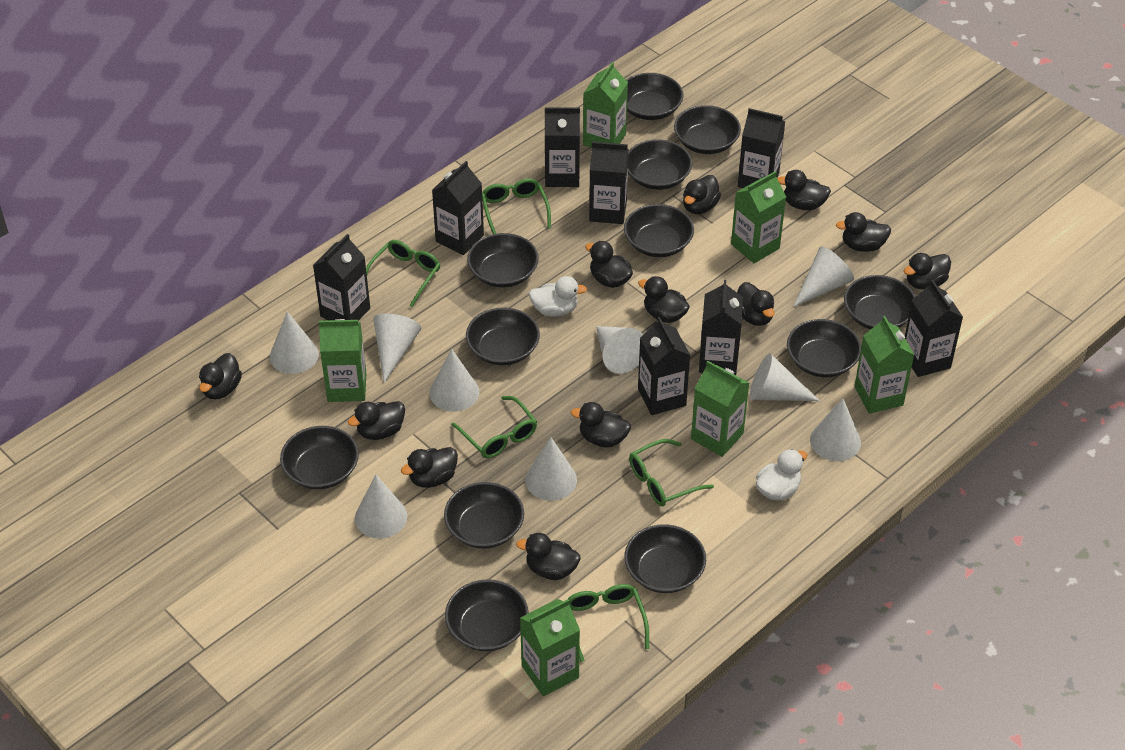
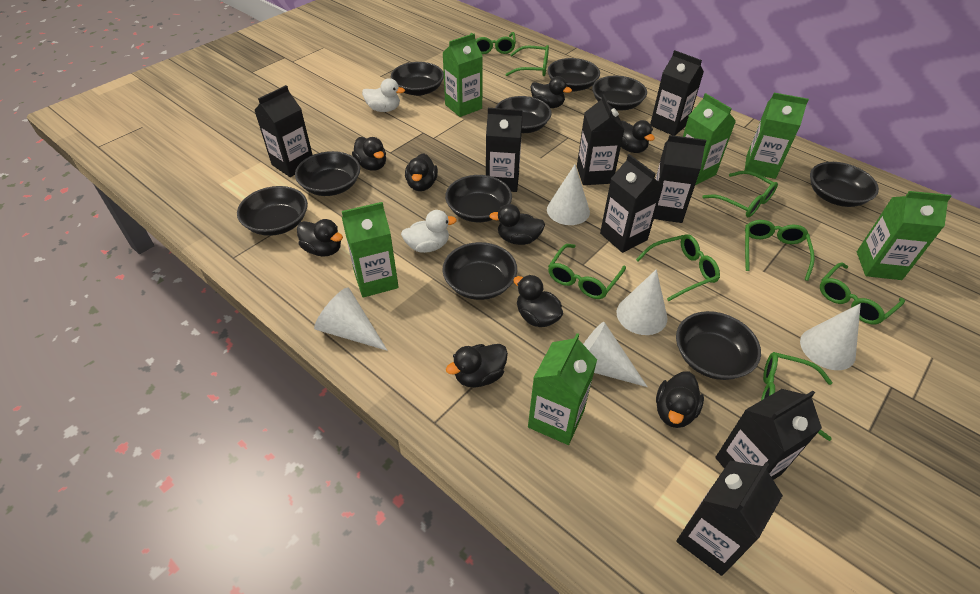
black bowl: [280,426,359,489] [444,482,524,549] [445,579,529,651] [466,308,540,365] [467,233,539,288] [624,204,694,257] [624,524,706,593] [626,73,684,120] [628,139,692,190] [674,105,741,154] [787,319,861,377] [844,275,916,330] = 12 -> [237,186,308,236] [295,151,360,196] [391,62,444,96] [442,242,517,300] [445,175,512,222] [495,96,552,133] [547,58,600,91] [592,76,647,111] [676,311,761,380] [810,162,879,207] = 10
black duck: [199,353,242,399] [348,401,405,440] [401,447,458,488] [516,533,581,580] [571,402,631,447] [585,241,633,288] [638,276,690,323] [683,175,721,214] [737,282,775,326] [777,170,831,210] [836,212,891,252] [904,253,951,290] = 12 -> [297,219,343,257] [352,137,386,171] [405,153,438,191] [446,344,508,387] [489,204,545,245] [513,275,563,327] [530,76,572,108] [621,120,655,153] [656,371,704,428] = 9
green glasses: [366,240,441,307] [451,396,537,458] [482,178,551,234] [568,584,649,662] [629,439,714,506] = 5 -> [471,32,516,54] [505,45,549,76] [548,244,626,299] [636,234,720,302] [702,171,778,217] [745,220,815,281] [761,352,832,441] [820,262,905,325] = 8
white cone: [270,312,319,374] [355,475,407,539] [373,313,421,383] [430,349,479,412] [525,437,577,501] [596,326,643,374] [750,353,820,401] [793,247,854,307] [810,398,861,461] = 9 -> [314,287,388,351] [547,165,590,225] [583,322,647,387] [616,269,667,335] [800,304,861,370] = 5

